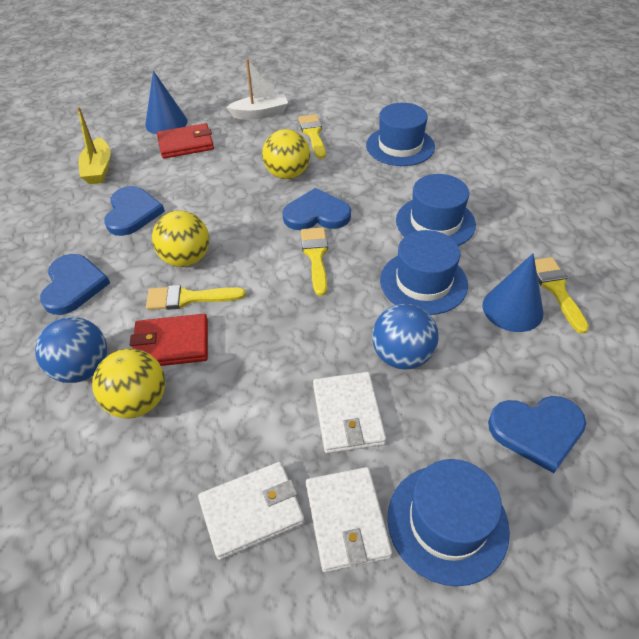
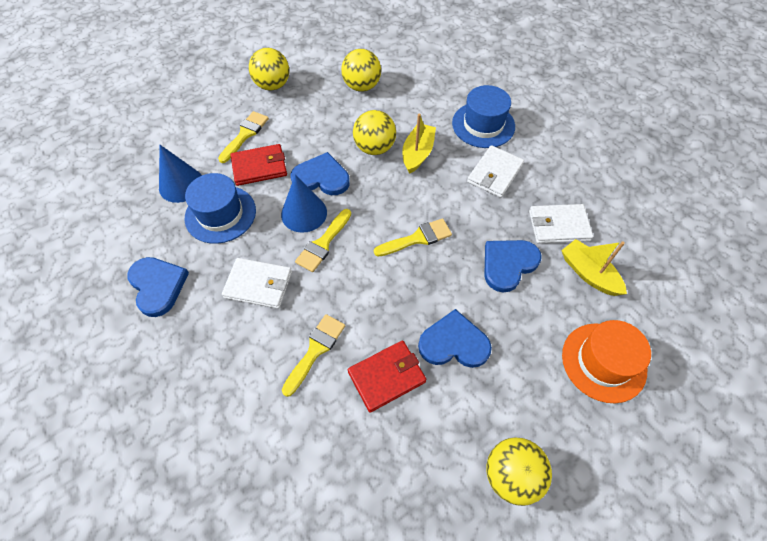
blue ball: [35,317,107,383] [372,304,439,370] = 2 -> none = 0
blue hat: [366,103,435,166] [380,230,468,315] [388,459,510,586] [396,174,476,246] = 4 -> [185,173,256,244] [452,85,515,148] = 2
orange hat: none = 0 -> [562,320,651,403] = 1
white boat: [227,58,288,119] = 1 -> none = 0
yellow ball: [92,349,166,419] [152,211,209,267] [262,129,310,179] = 3 -> [249,48,289,90] [341,49,381,92] [353,110,396,155] [486,438,552,506] = 4
yellow boat: [77,107,111,184] = 1 -> [402,113,436,174] [561,239,627,296] = 2

